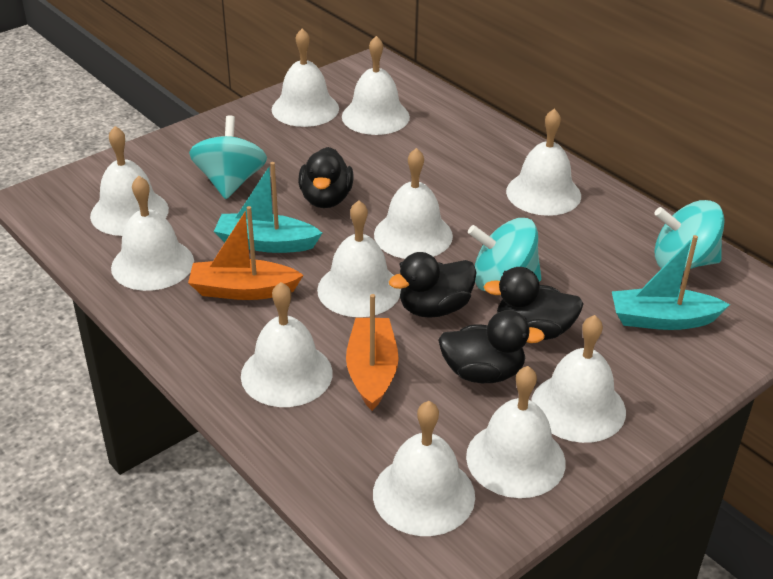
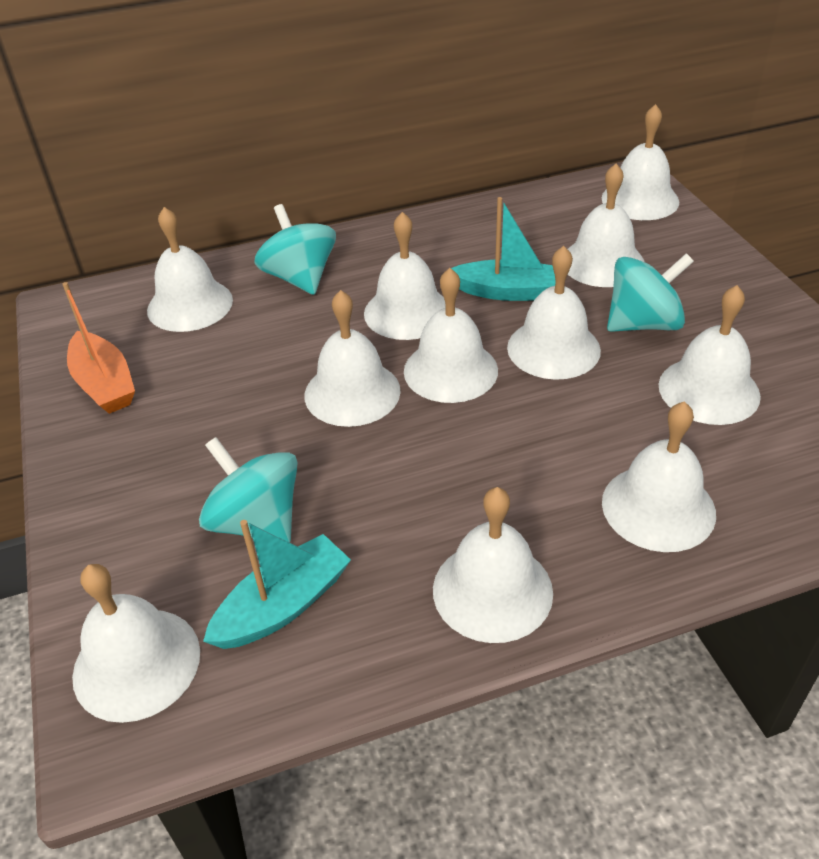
black duck: [298,147,353,208] [389,252,477,318] [438,310,545,383] [484,267,583,340] = 4 -> none = 0
orange boat: [188,206,304,300] [346,294,399,411] = 2 -> [62,282,135,414] = 1

